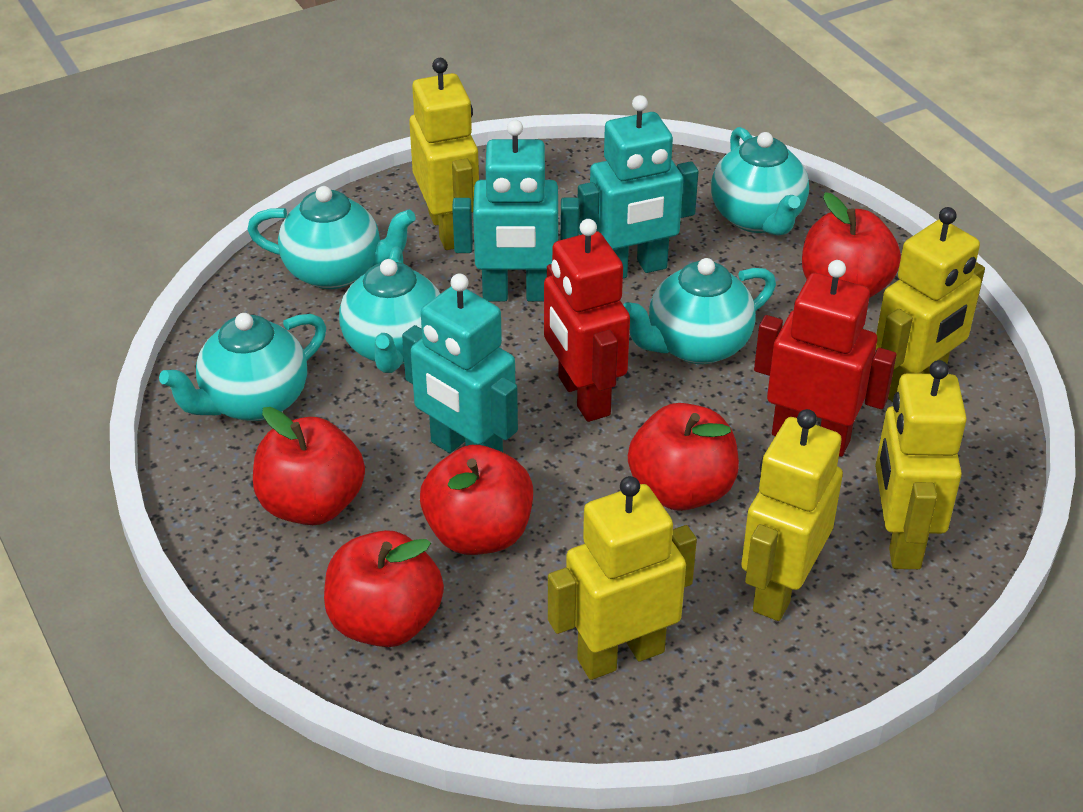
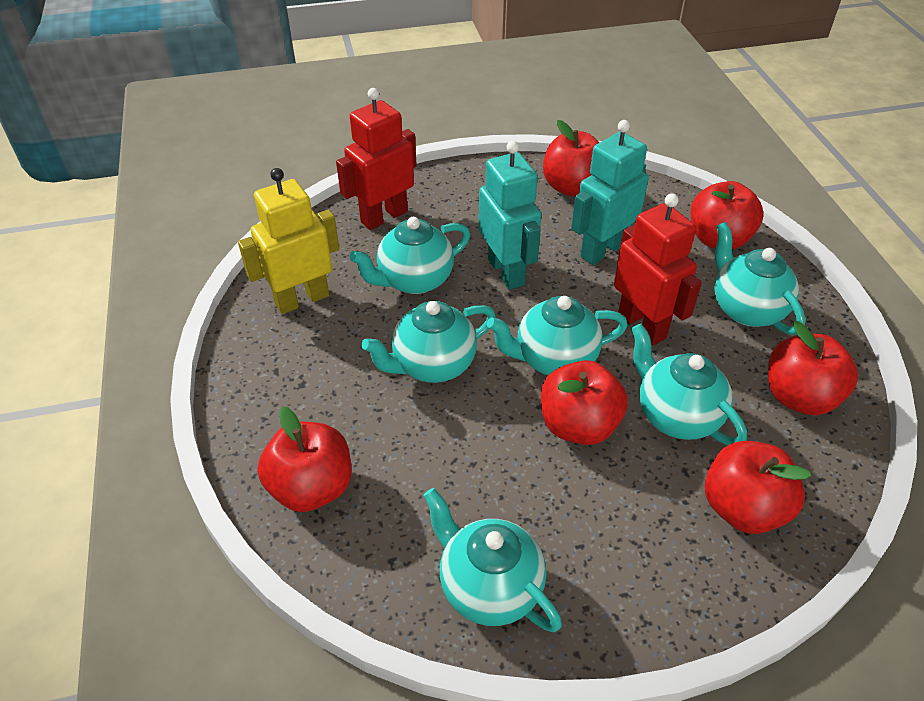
red apple: [253,407,365,525] [324,530,444,647] [420,445,533,555] [628,403,739,511] [802,192,901,298] = 5 -> [258,406,352,512] [541,360,628,445] [543,120,599,197] [691,181,763,250] [705,441,811,534] [768,321,858,415] = 6
turquoise robot: [402,274,518,453] [452,120,579,301] [578,95,699,278] = 3 -> [479,141,541,290] [571,120,649,265] = 2
turquoise teapot: [159,313,326,421] [247,186,416,289] [339,246,440,373] [623,258,776,364] [711,127,809,235] = 5 -> [350,217,470,294] [361,301,496,383] [423,488,562,632] [487,296,628,375] [631,324,747,445] [714,222,806,335] = 6
yellow robot: [409,58,479,250] [548,476,697,680] [741,409,843,621] [875,360,967,569] [876,207,985,402] = 5 -> [238,168,339,314] = 1

